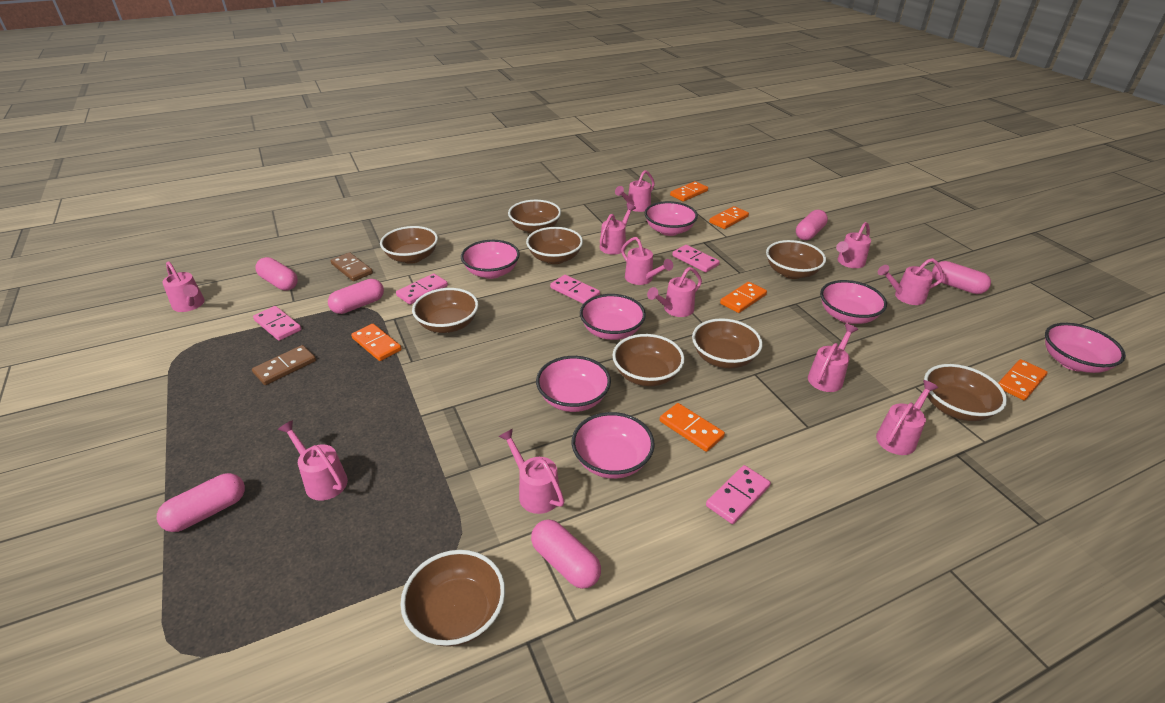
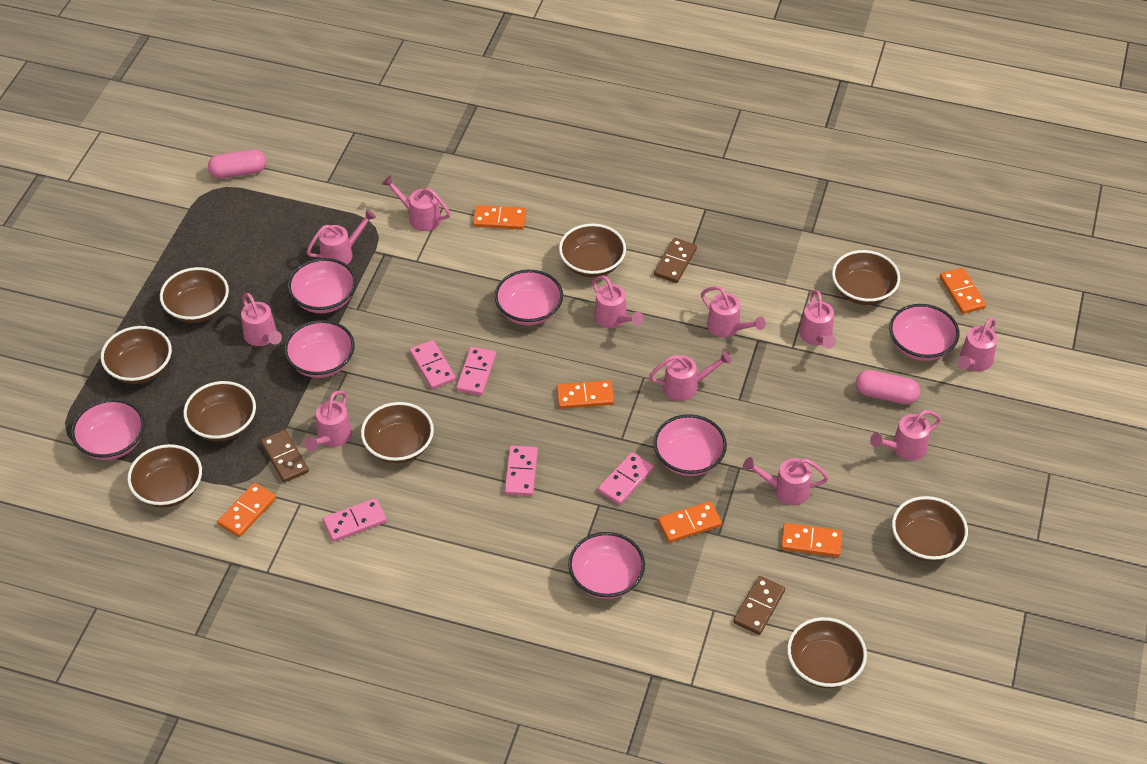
brown domino: [252,345,316,385] [331,252,373,281] = 2 -> [261,430,309,483] [654,238,697,283] [734,576,785,635] = 3
pink capsule: [157,473,245,532] [255,257,298,291] [328,279,384,314] [531,520,601,589] [796,210,828,240] [932,261,991,294] = 6 -> [208,149,266,179] [856,370,920,404] = 2

